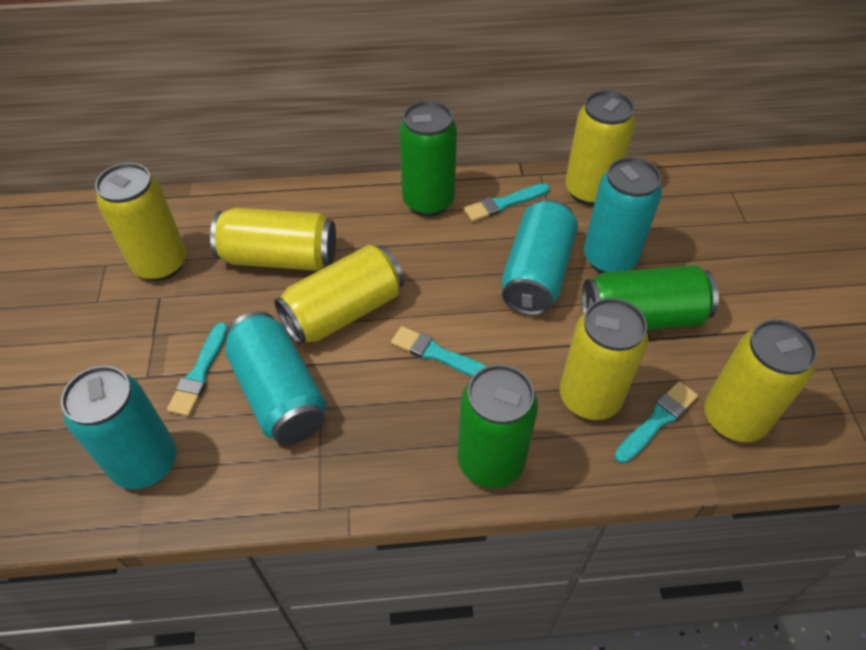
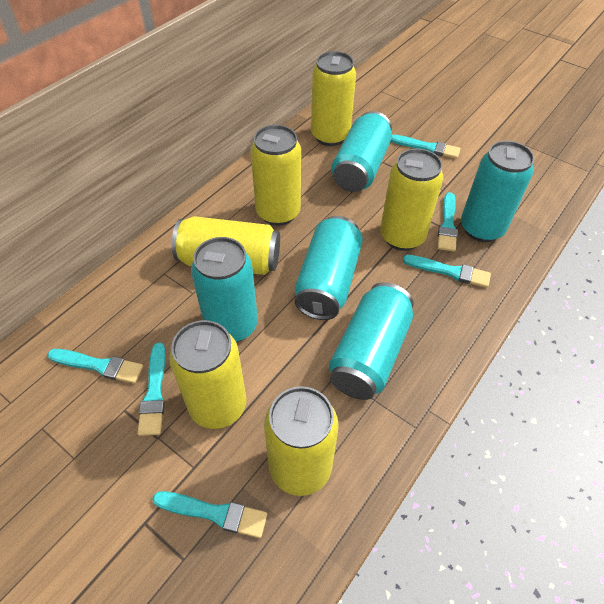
green can: [399,101,457,216] [458,364,538,488] [582,265,719,330] = 3 -> none = 0
turquoise brush: [167,322,228,416] [391,326,487,377] [464,183,550,222] [615,381,698,463] = 4 -> [47,349,143,384] [137,343,166,436] [152,491,267,538] [391,134,461,159] [403,255,491,288] [438,192,458,252] = 6
turquoise can: [61,366,177,489] [224,311,326,445] [501,199,578,316] [584,157,662,273] = 4 -> [191,237,258,342] [295,216,363,320] [329,282,414,400] [331,111,392,192] [461,141,534,242] = 5

